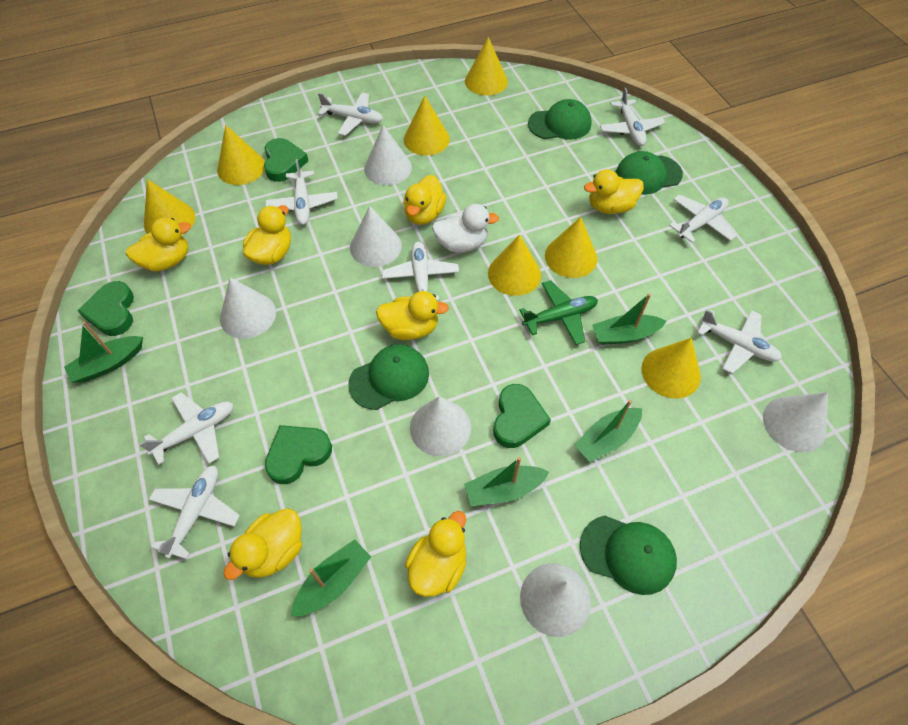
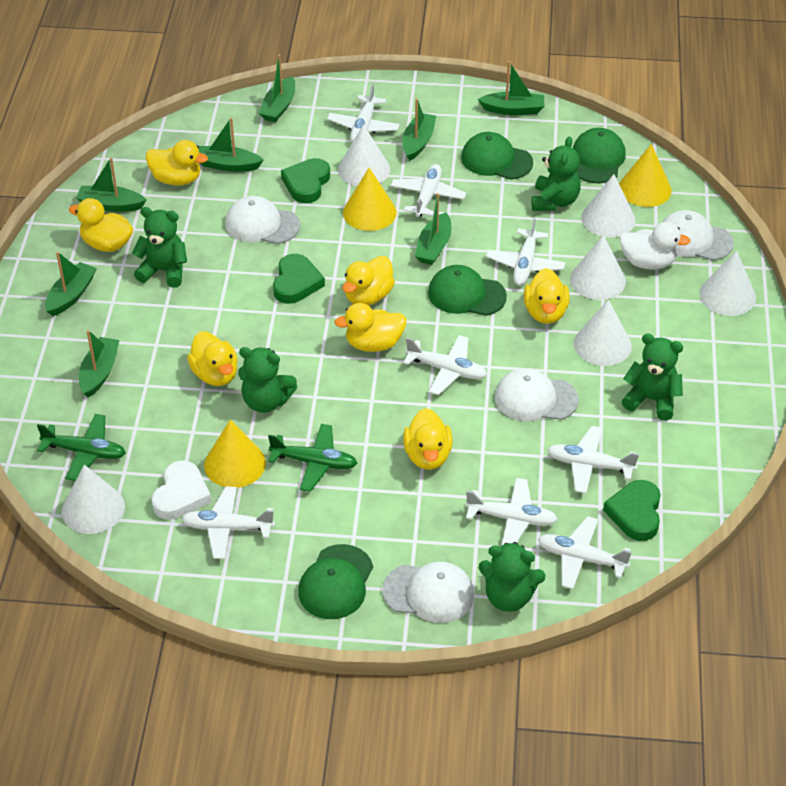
green boat: [64,321,143,383] [291,539,371,617] [464,457,549,506] [575,400,642,462] [592,293,667,345] = 5 -> [45,252,97,316] [76,157,147,212] [79,330,120,397] [199,118,263,172] [259,55,295,122] [402,98,436,161] [415,193,451,265] [478,61,544,115] = 8
green heart: [78,281,134,336] [264,138,308,182] [265,425,332,484] [493,384,551,448] = 4 -> [273,254,325,304] [281,158,330,203] [603,480,661,541] = 3
green plane: [519,280,598,345] = 1 -> [37,414,126,481] [268,424,357,492] = 2
green teddy bear: none = 0 -> [132,207,187,288] [238,347,297,413] [479,542,545,612] [532,137,581,211] [622,333,683,421] = 5
white cap: none = 0 -> [225,196,300,244] [382,562,474,623] [495,368,579,421] [662,210,734,261] = 4
white heart: none = 0 -> [151,460,211,520] = 1
yellow cone: [144,179,195,235] [217,125,265,185] [404,96,450,155] [465,37,508,96] [488,234,541,296] [545,217,597,278] [641,338,701,399] = 7 -> [204,419,266,488] [343,168,397,231] [619,144,672,207] = 3

